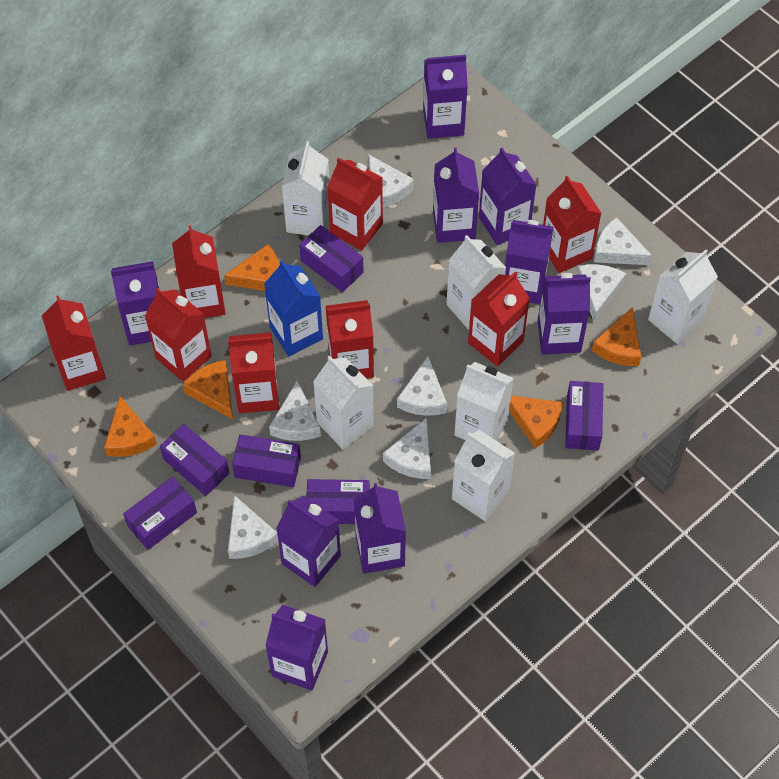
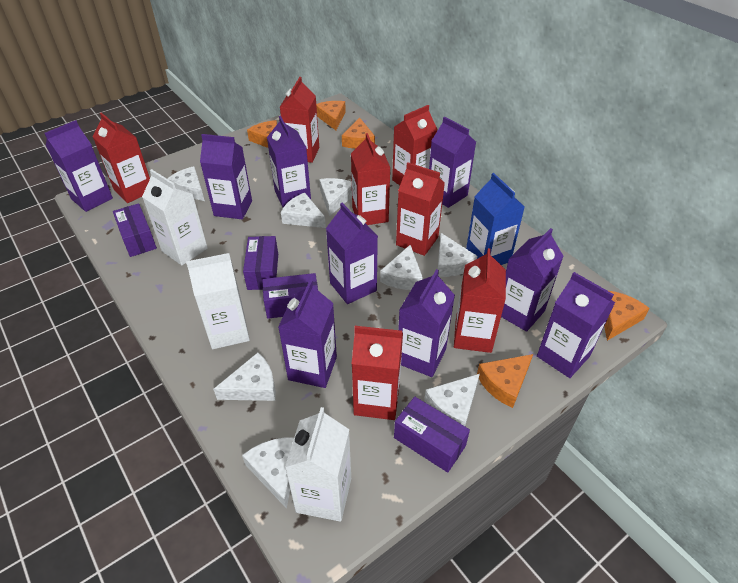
purple box: [123,477,197,550] [160,424,230,496] [232,434,301,487] [299,225,364,292] [306,479,370,524] [565,381,604,450] = 6 -> [113,203,157,257] [243,236,278,290] [263,273,318,319] [394,397,470,473] = 4
red carton: [42,295,106,391] [145,288,212,382] [172,225,226,318] [228,333,279,413] [326,300,374,379] [327,157,383,251] [468,272,530,367] [543,175,602,273] = 8 -> [93,112,150,203] [280,77,319,163] [351,133,390,225] [352,326,403,420] [392,105,438,185] [396,162,445,256] [454,248,506,353] = 7
white carton: [282,141,330,236] [313,356,374,449] [447,235,506,330] [452,430,515,521] [454,362,514,441] [648,250,718,344] = 6 -> [142,169,208,265] [186,253,250,349] [285,407,351,522] = 3
white cheese: [228,495,278,559] [269,380,321,441] [368,154,414,207] [383,418,431,479] [397,356,447,416] [576,264,626,322] [594,217,652,265] = 7 -> [167,166,205,201] [213,353,276,401] [242,437,294,509] [281,193,326,228] [319,178,352,216] [380,245,423,290] [424,374,480,426] [438,233,477,277] = 8

